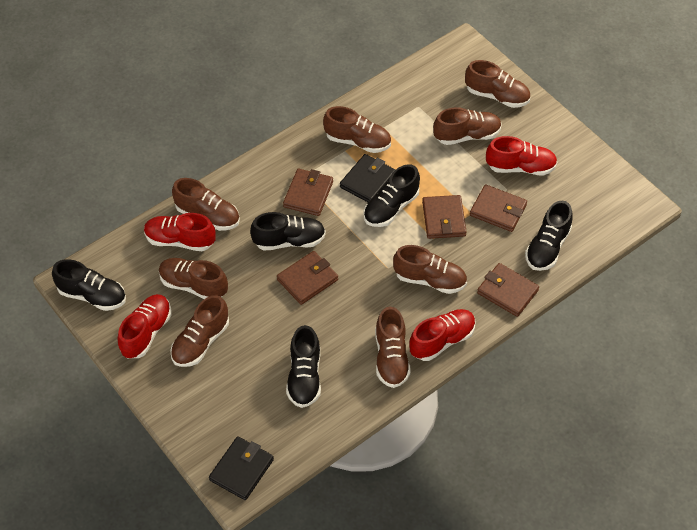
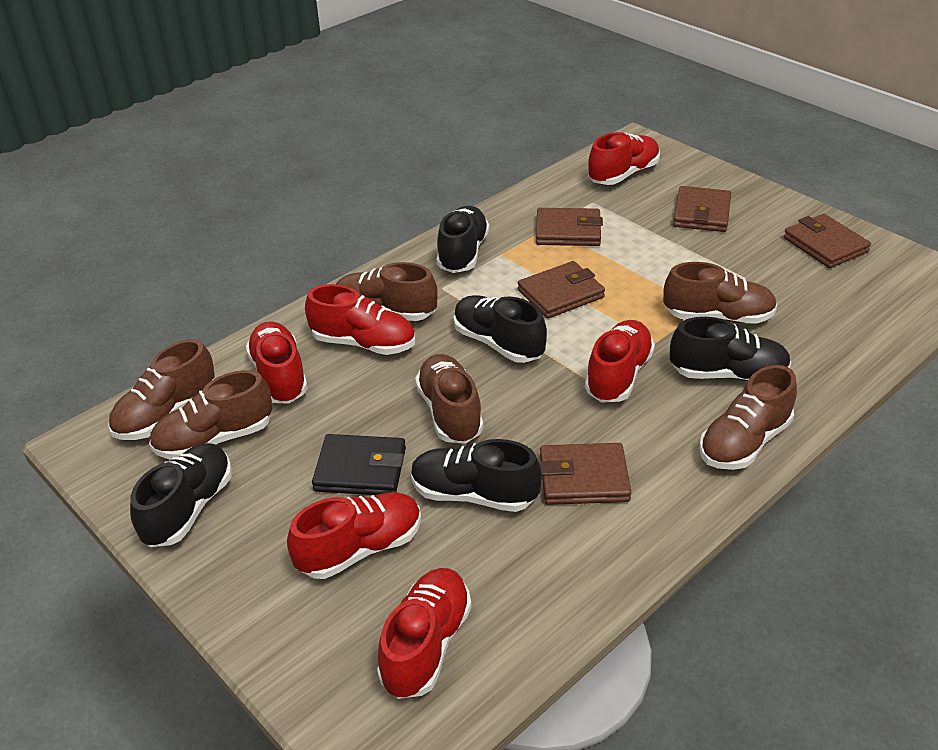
black wallet: [209,436,274,500] [340,154,395,202] = 2 -> [312,434,406,495] = 1
brown shoe: [159,258,228,299] [170,295,229,367] [172,178,240,231] [323,106,391,153] [375,306,411,388] [393,245,467,294] [433,107,502,145] [465,60,530,108] = 8 -> [108,339,215,440] [149,370,272,460] [336,262,438,321] [415,354,484,444] [663,262,777,324] [699,365,797,470] = 6
red shoe: [118,294,171,359] [144,213,216,251] [409,309,476,361] [486,136,557,176] = 4 -> [246,321,308,404] [287,492,421,579] [305,284,415,355] [377,568,472,699] [585,320,655,403] [588,132,660,185] = 6

